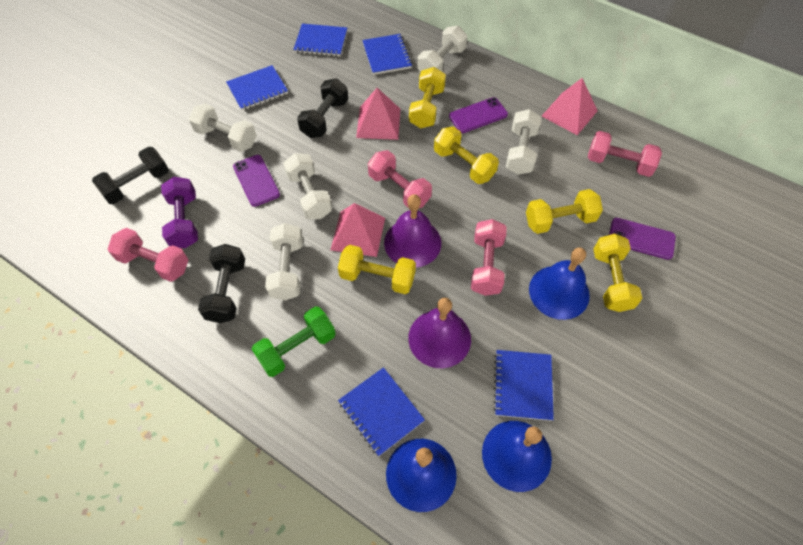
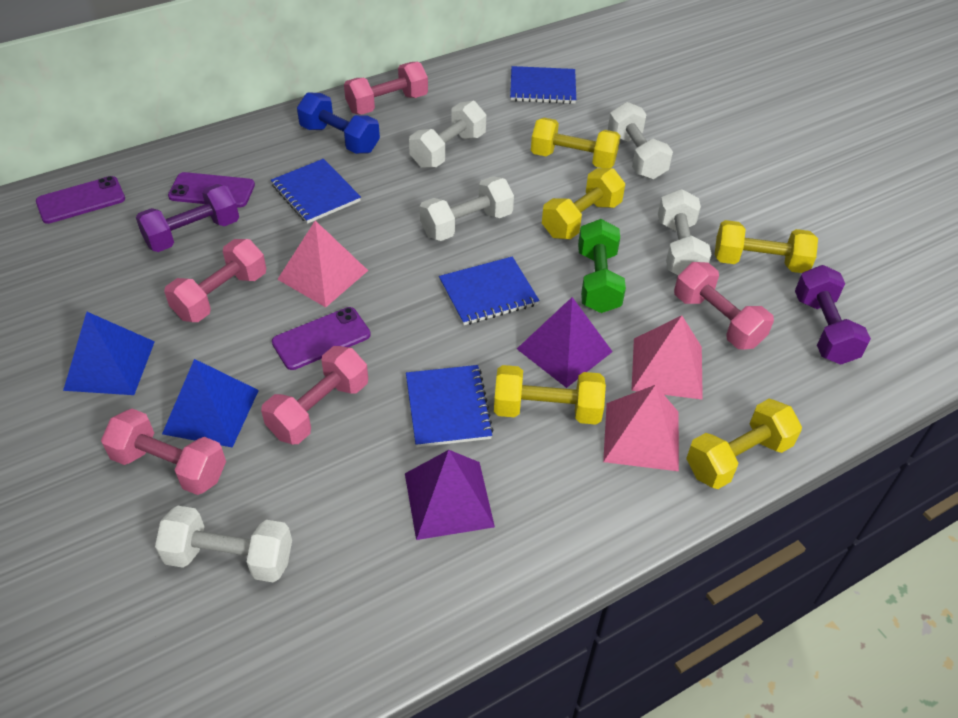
black dumbbell: [92,147,169,204] [198,244,245,323] [297,78,348,138] = 3 -> none = 0
blue bell: [386,439,457,512] [482,421,552,492] [529,247,590,320] = 3 -> none = 0
blue dumbbell: none = 0 -> [297,92,380,154] = 1
blue notebook: [226,65,288,110] [293,24,347,57] [338,367,425,456] [362,34,412,75] [493,350,554,421] = 5 -> [271,159,361,224] [406,365,494,447] [439,257,539,325] [510,66,576,104] = 4
blue pyramid: none = 0 -> [63,312,155,395] [162,359,259,448] = 2
pink dumbbell: [108,228,188,282] [368,150,432,209] [471,219,507,296] [588,131,662,177] = 4 -> [101,409,226,495] [164,239,266,322] [261,346,368,444] [344,62,428,115] [674,262,774,349] = 5
purple bell: [384,194,441,267] [408,298,471,368] = 2 -> none = 0
purple dumbbell: [161,177,198,248] = 1 -> [136,184,239,252] [795,265,871,365] = 2
purple pyramid: none = 0 -> [405,450,495,540] [517,297,613,388] = 2

